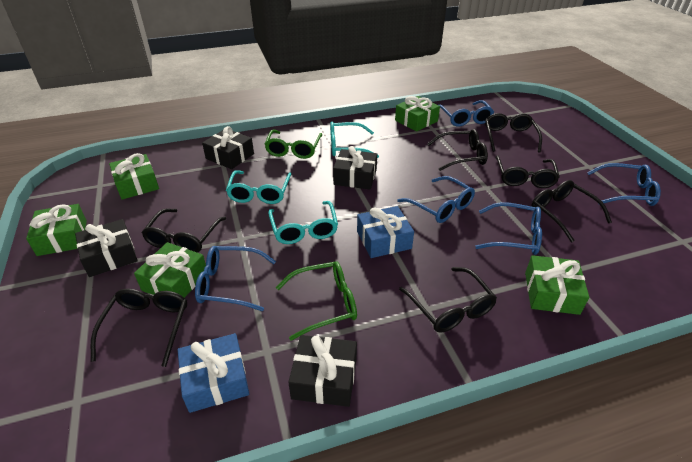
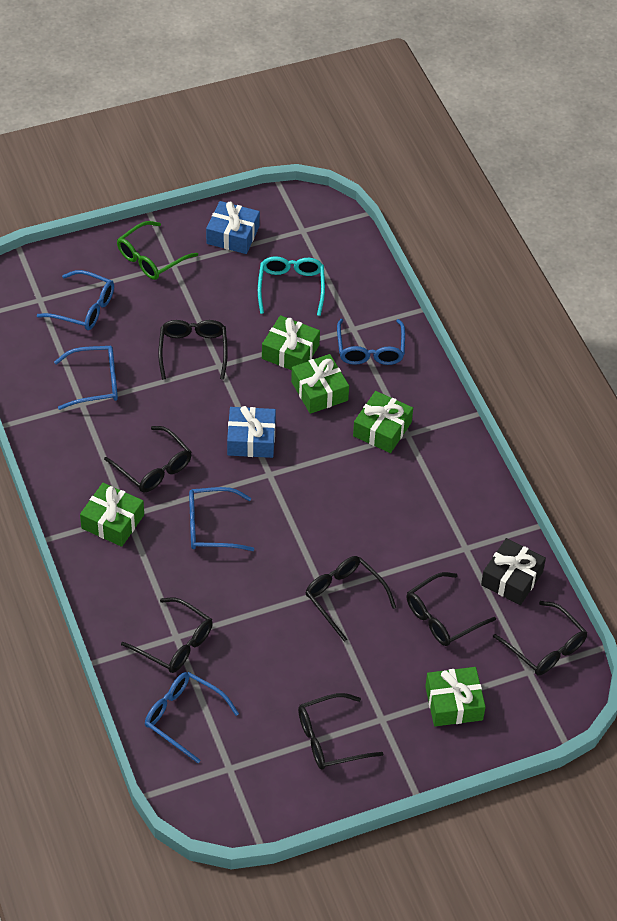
black gift: [75,219,138,277] [202,126,254,169] [288,335,357,407] [333,146,377,189] = 4 -> [481,538,546,605] = 1
green glasses: [264,129,322,159] [276,261,357,341] = 2 -> [117,221,198,280] = 1
turquoise glasses: [226,170,291,204] [268,201,338,244] [330,122,379,158] = 3 -> [258,256,325,316] = 1

